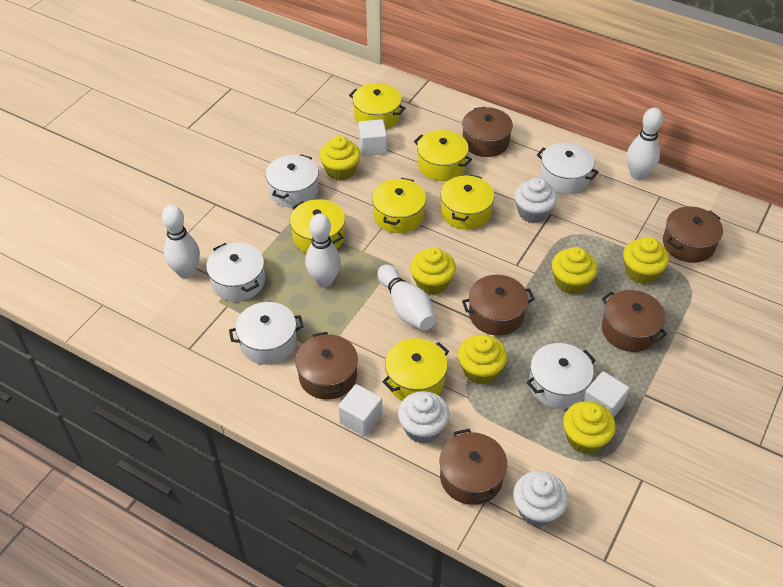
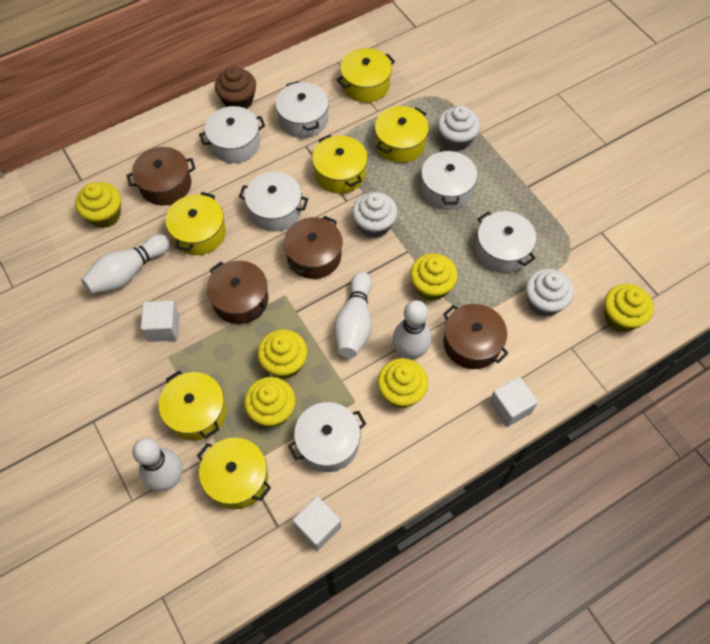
brown cupcake: none = 0 -> [215,66,256,109] = 1
brown pot: [295,332,358,400] [440,429,507,505] [462,107,513,157] [462,275,535,336] [602,290,667,352] [663,207,723,263] = 6 -> [127,147,195,205] [207,261,268,324] [284,216,342,279] [443,304,508,369] = 4
white pot: [206,243,265,301] [229,302,304,365] [266,154,319,208] [526,343,596,409] [537,142,599,194] = 5 -> [199,106,265,163] [239,172,308,232] [276,81,329,138] [288,402,366,472] [421,149,477,210] [476,211,536,273] = 6

